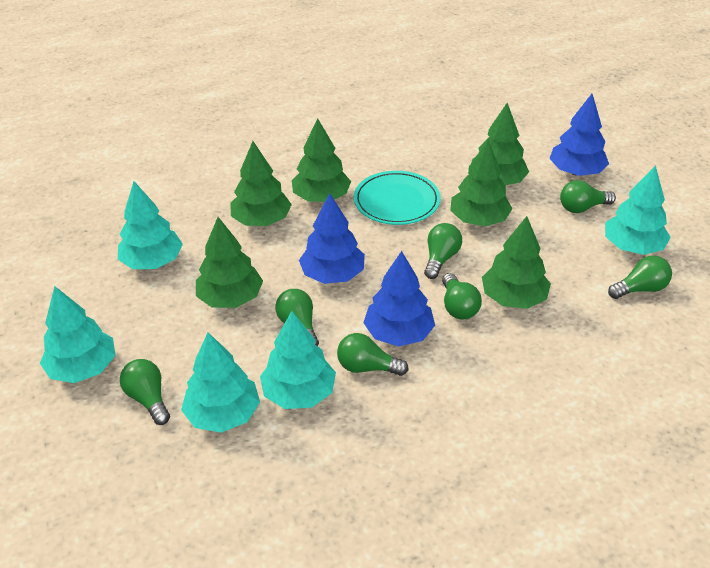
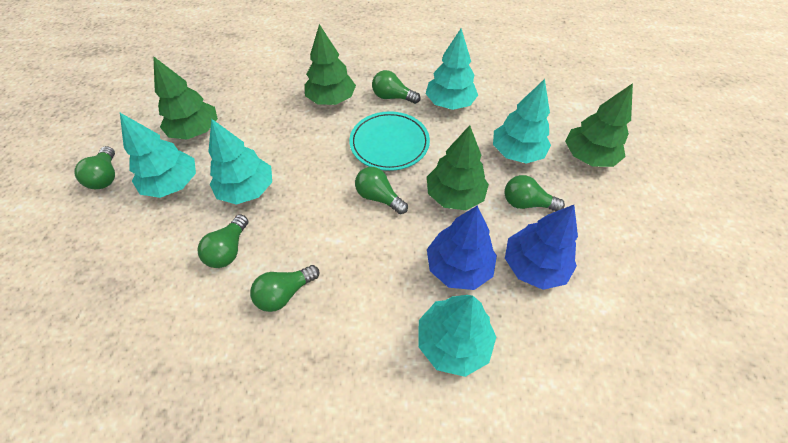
blue tree: [299,193,365,284] [363,251,435,347] [549,94,609,176] = 3 -> [427,206,497,290] [505,205,578,290] = 2
green light bulb: [120,359,170,425] [275,289,319,346] [337,333,409,376] [424,223,462,279] [442,273,482,320] [560,180,616,213] [608,256,672,299] = 7 -> [74,146,115,189] [198,214,248,268] [250,265,320,312] [355,167,408,214] [372,70,420,104] [504,175,565,211] = 6
green tree: [196,217,263,308] [230,141,292,226] [292,118,351,202] [450,140,513,226] [472,103,529,185] [482,216,551,309] = 6 -> [153,56,218,140] [305,24,356,105] [427,125,489,210] [565,83,633,167] = 4

